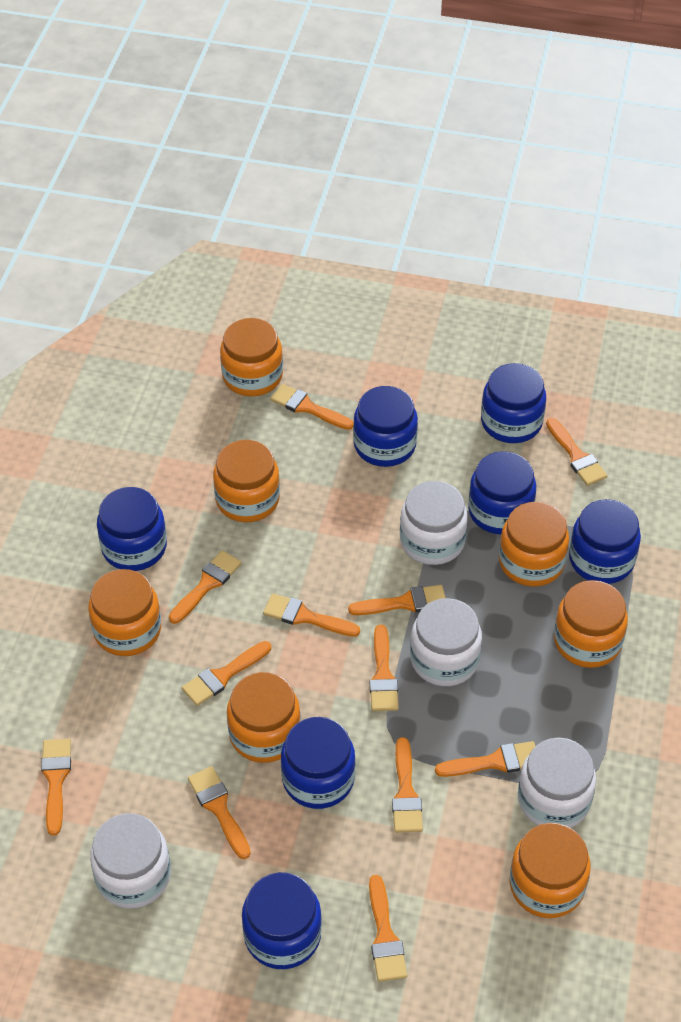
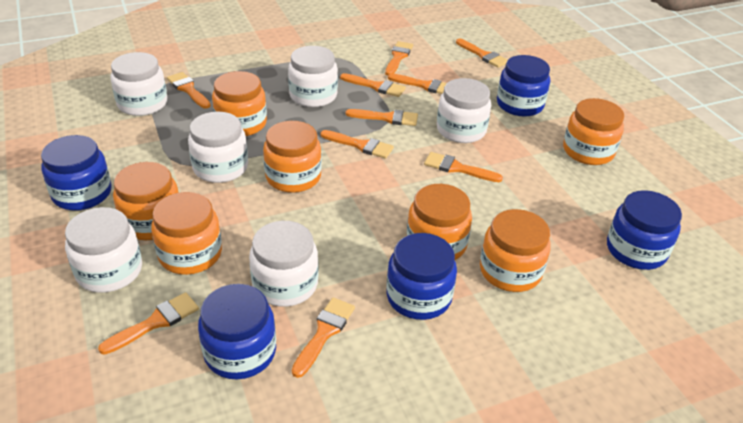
blue jar: [97,487,167,571] [242,872,322,969] [281,717,355,809] [353,386,418,467] [468,451,536,534] [481,363,546,443] [569,499,641,584] = 7 -> [41,135,111,210] [198,284,276,379] [387,233,457,320] [497,55,550,117] [607,190,682,270] = 5
orange brush: [41,739,71,836] [169,550,242,624] [182,641,271,706] [188,766,251,859] [263,593,360,637] [270,384,354,430] [348,585,445,615] [369,875,407,982] [370,625,399,711] [392,737,423,833] [435,741,535,777] [546,418,607,486] = 12 -> [98,292,199,355] [167,72,211,109] [292,298,355,378] [321,130,394,159] [340,73,406,97] [346,109,418,126] [385,41,413,75] [388,73,447,94] [424,152,503,182] [456,38,507,68] = 10
white jar: [90,813,171,909] [400,481,468,565] [410,598,482,686] [518,738,596,828] = 4 -> [65,207,142,293] [110,52,167,116] [188,112,248,183] [249,221,319,307] [288,46,338,107] [437,78,491,143] = 6

